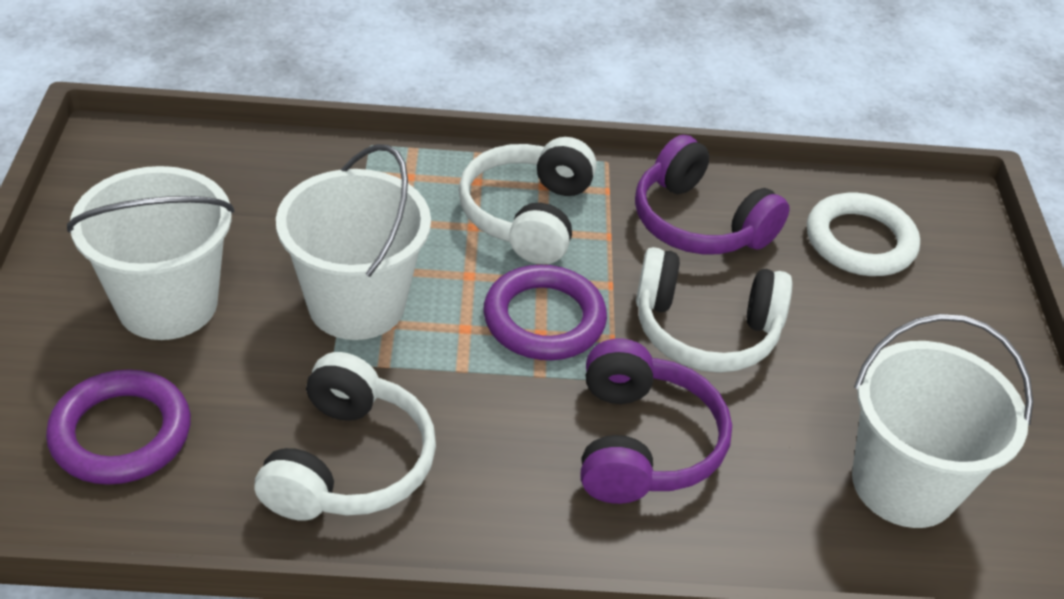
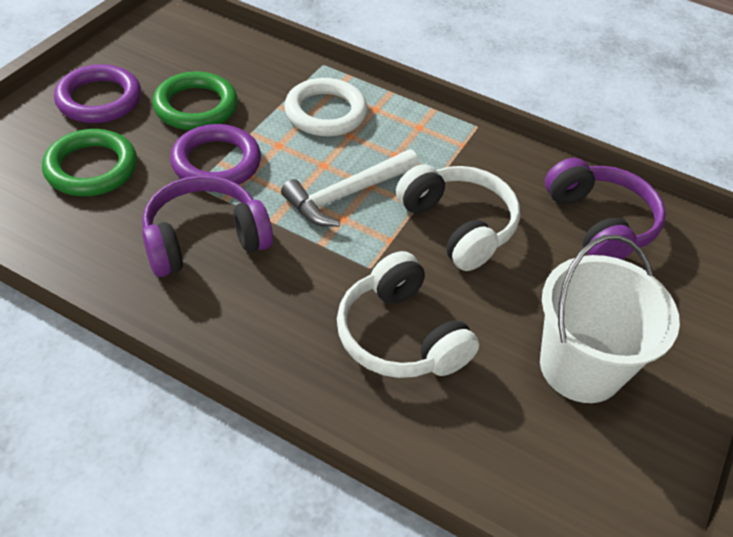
green ring: none = 0 -> [42,129,137,196] [153,71,238,130] = 2
white bucket: [67,166,234,340] [276,144,431,340] [852,314,1033,528] = 3 -> [540,235,680,403] = 1
white hammer: none = 0 -> [281,150,419,227] = 1
white headphones: [254,352,436,521] [458,137,597,265] [636,247,792,373] = 3 -> [337,251,479,378] [396,164,520,271] = 2

